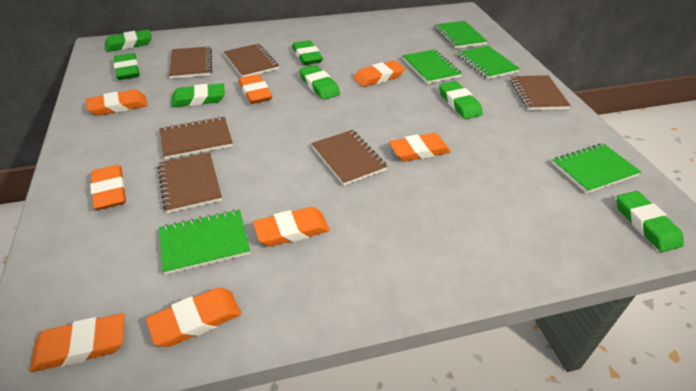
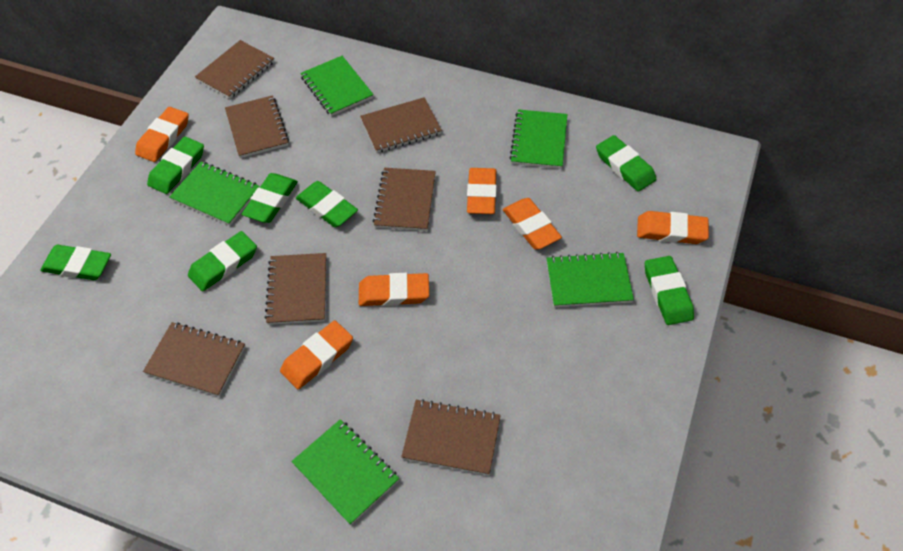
brown notebook: [158,152,222,213] [159,116,233,160] [169,46,212,79] [224,44,279,77] [311,130,388,186] [510,75,571,110] = 6 -> [143,322,245,396] [195,40,274,99] [225,95,289,158] [265,253,326,325] [360,97,442,153] [373,168,436,231] [401,399,501,475] = 7
orange eraser: [30,313,125,372] [86,90,148,116] [90,165,126,210] [146,288,241,347] [239,74,272,104] [253,207,330,247] [354,60,405,87] [389,133,451,162] = 8 -> [135,107,189,162] [280,320,353,389] [359,273,429,306] [467,168,497,214] [503,198,562,249] [637,211,709,244] = 6

